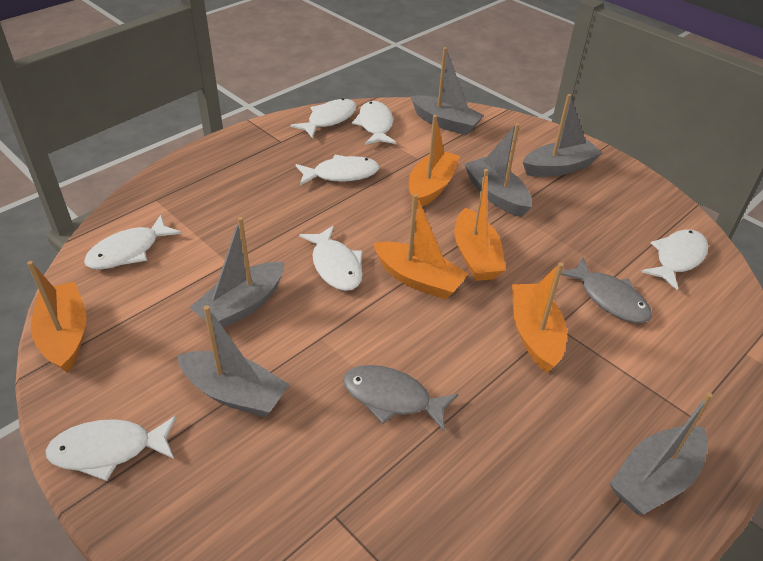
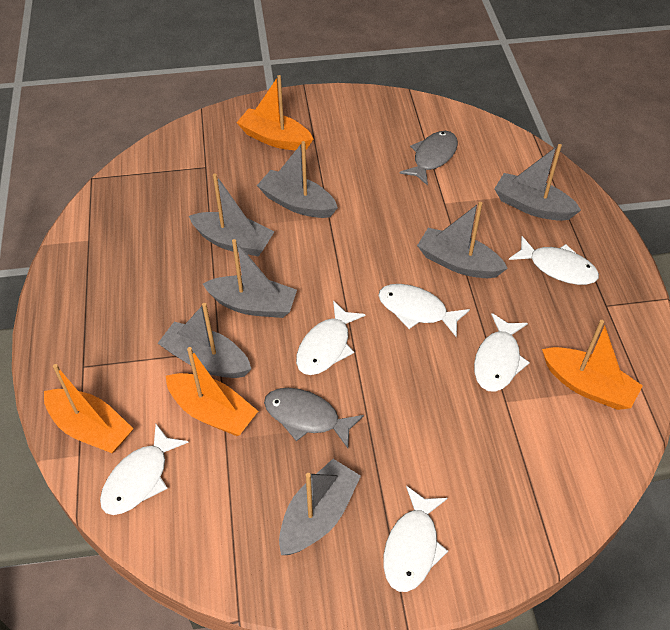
grey boat: [177,306,290,417] [189,217,284,328] [411,47,484,135] [464,123,532,217] [523,94,602,177] [609,392,713,515] = 6 -> [158,303,251,378] [189,173,275,256] [203,239,297,318] [257,141,338,218] [279,459,361,555] [417,202,508,278] [494,144,581,221] = 7
orange boat: [27,261,87,373] [373,194,468,300] [409,115,460,209] [454,169,506,281] [512,262,567,373] = 5 -> [44,364,134,454] [166,347,258,436] [236,75,313,150] [542,320,643,410] = 4
white fish: [46,416,176,481] [84,215,182,270] [290,98,357,138] [296,155,379,185] [299,225,363,291] [352,101,396,145] [641,230,708,290] = 7 -> [100,424,189,515] [296,301,365,375] [378,284,470,337] [383,486,448,592] [474,313,530,392] [509,236,599,285] = 6

